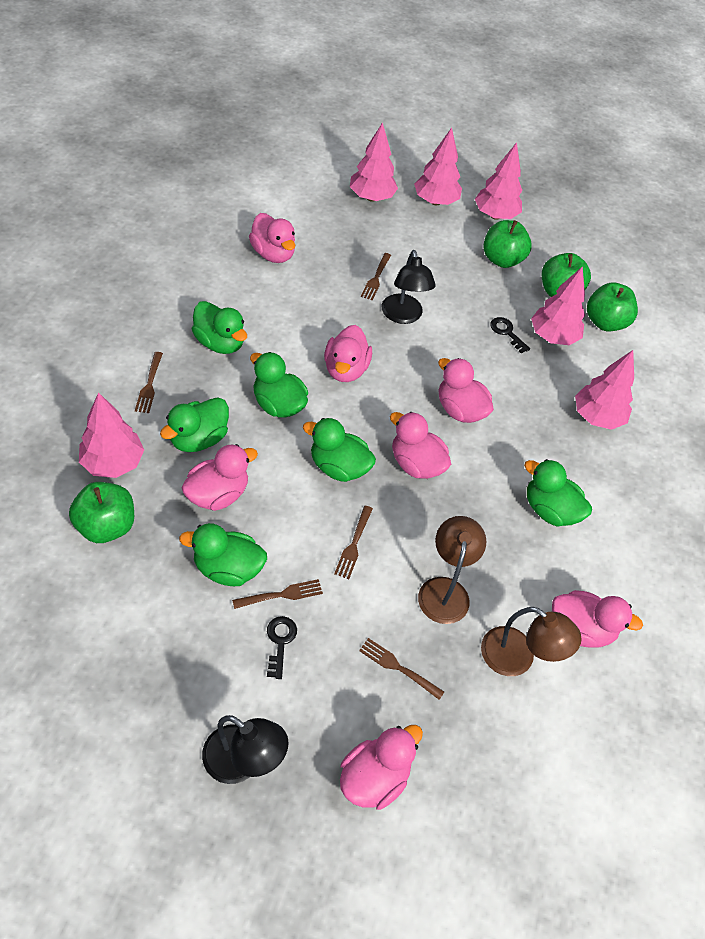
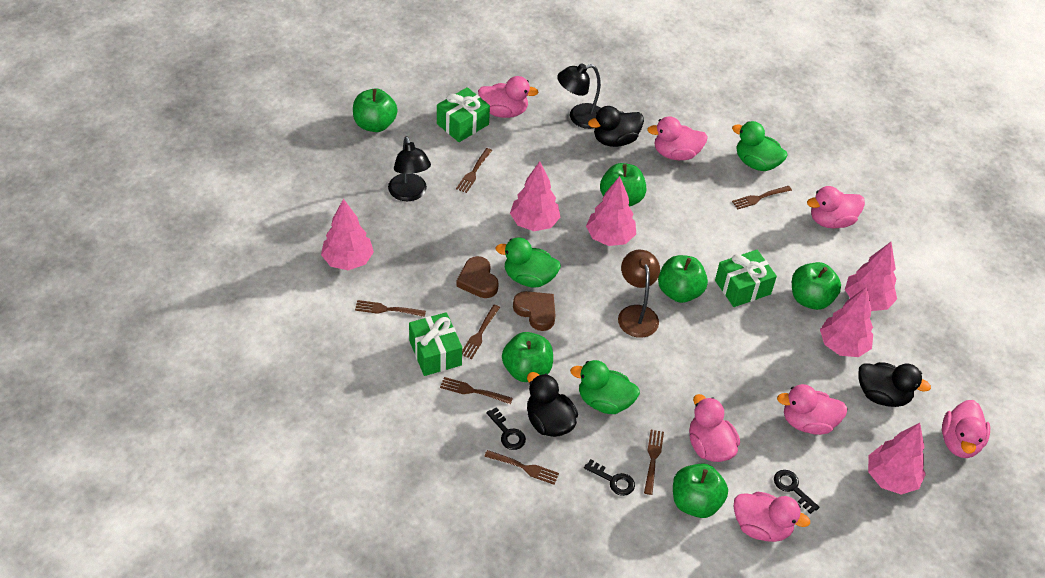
black duck: none = 0 -> [527,372,578,437] [588,106,644,147] [858,362,931,407] = 3
black key: [267,616,297,679] [490,317,530,354] = 2 -> [486,407,526,450] [584,459,635,496] [774,470,820,514] = 3
brown fork: [135,352,163,413] [232,579,323,609] [334,506,373,579] [359,638,444,700] [361,253,391,300] = 5 -> [355,300,426,317] [440,377,513,404] [456,148,492,193] [462,305,500,359] [484,450,559,485] [644,430,664,495] [732,186,792,209] = 7
brown heart: none = 0 -> [456,256,499,298] [513,291,556,331] = 2
brown lamp: [418,516,486,624] [481,607,582,676] = 2 -> [618,250,660,338] = 1
green apple: [69,482,134,543] [483,220,532,268] [542,253,591,297] [587,283,638,331] = 4 -> [353,88,398,132] [502,332,553,382] [600,163,646,207] [658,255,708,303] [673,463,728,518] [792,262,841,310] = 6
green duck: [160,397,229,452] [179,523,267,586] [192,301,247,354] [250,352,308,418] [303,418,376,482] [524,459,592,526] = 6 -> [495,237,561,288] [570,360,640,414] [732,121,788,171] = 3
green gift: none = 0 -> [409,312,462,376] [437,87,490,142] [715,250,777,307] = 3

